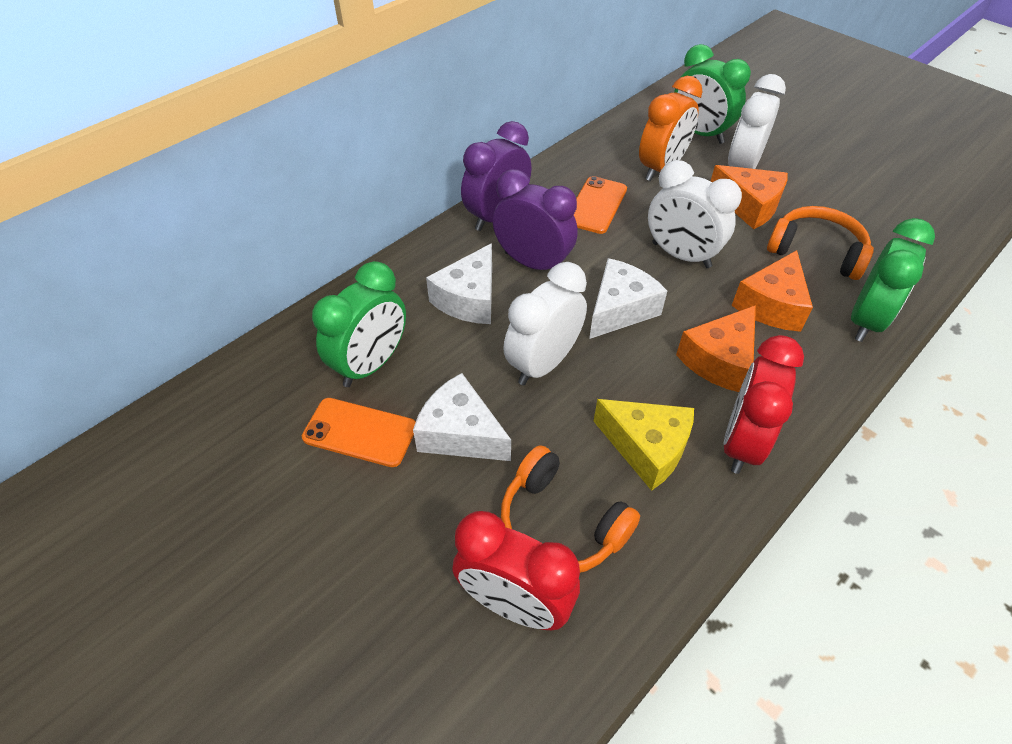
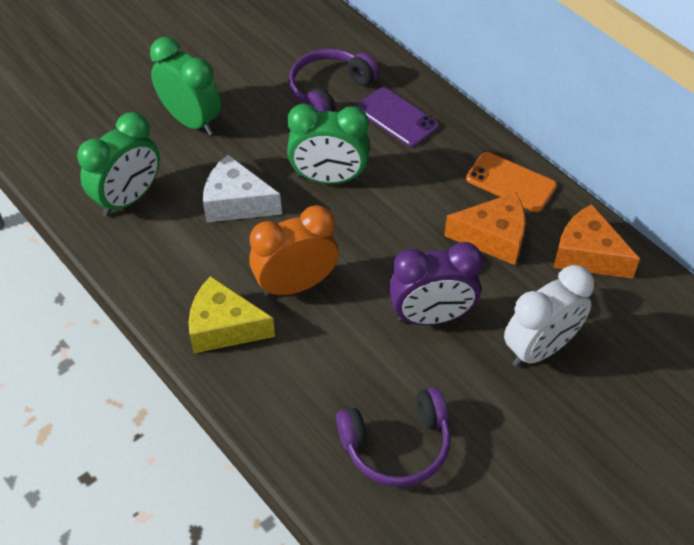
orange cheese: [676,305,756,392] [711,165,788,229] [731,250,813,332] = 3 -> [444,192,526,265] [554,204,640,279] = 2
orange headphones: [501,445,640,573] [767,206,874,280] = 2 -> none = 0
orange phone: [302,398,416,467] [574,176,627,234] = 2 -> [466,152,557,212] = 1
purple clock: [461,121,532,231] [493,169,578,270] = 2 -> [389,242,483,325] = 1
purple headphones: none = 0 -> [289,49,380,112] [336,387,451,487] = 2
purple phone: none = 0 -> [356,87,439,147] = 1
red clock: [452,511,580,630] [724,335,804,474] = 2 -> none = 0
white cheese: [413,373,511,461] [426,243,492,324] [589,258,667,339] = 3 -> [203,155,282,222] = 1
white clock: [503,262,587,385] [648,160,742,268] [728,74,786,169] = 3 -> [504,265,594,367] = 1

